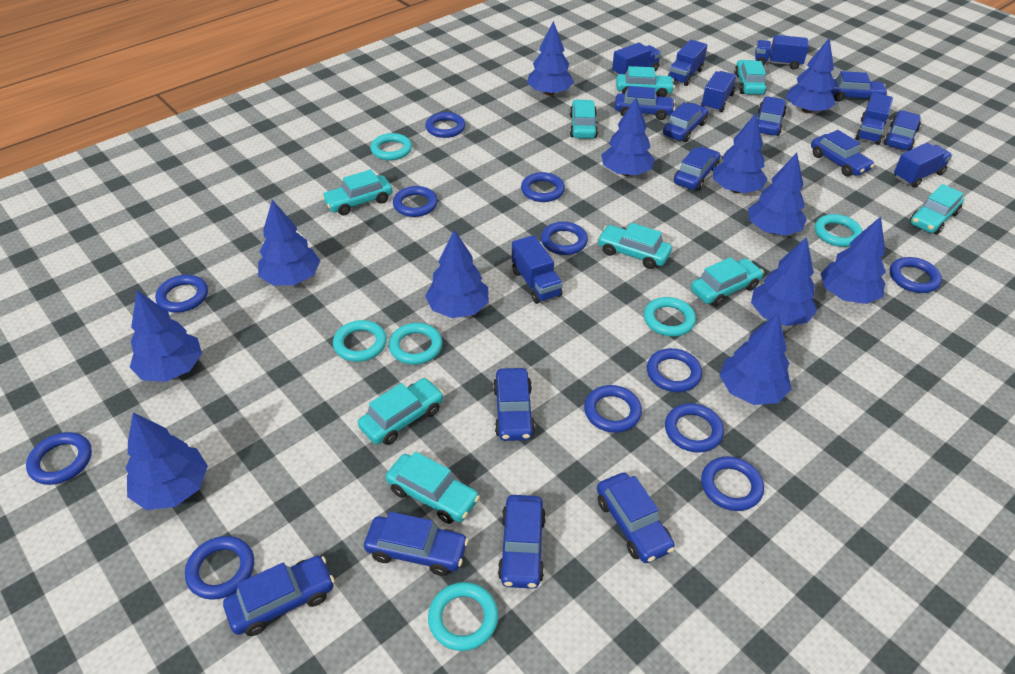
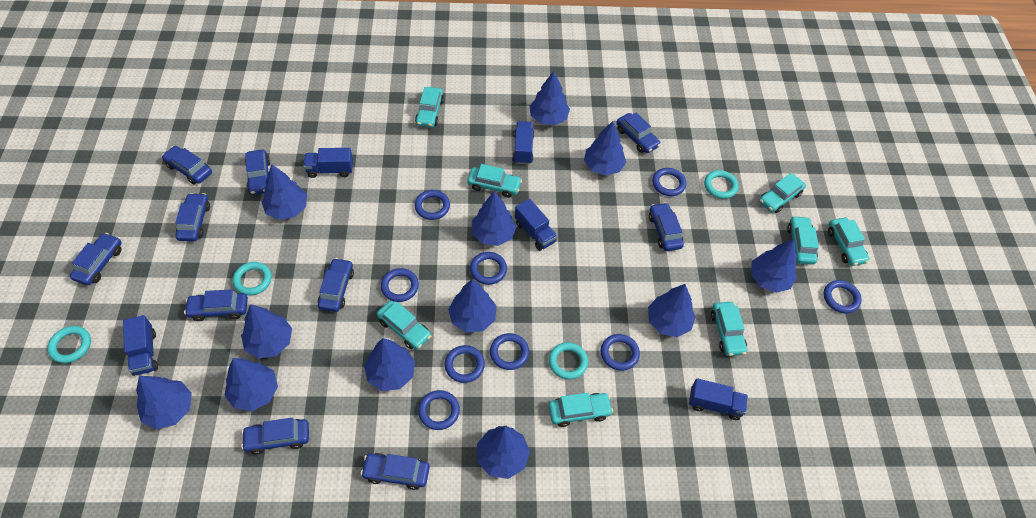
blue car: [223,556,335,636] [364,512,469,576] [493,368,535,441] [498,495,546,589] [597,473,675,563] [615,86,675,120] [663,102,709,142] [674,147,720,191] [757,96,787,136] [811,130,874,177] [831,71,888,102] [884,110,921,151] = 12 -> [70,233,122,285] [162,146,212,184] [175,193,210,241] [184,289,248,321] [241,418,309,455] [245,150,270,195] [318,258,354,312] [361,453,430,490] [616,112,661,153] [649,202,684,251] = 10
blue ring: [26,432,92,485] [155,275,208,312] [185,536,254,600] [393,186,438,217] [425,112,465,138] [521,172,565,202] [541,222,588,255] [584,385,642,433] [647,348,702,392] [665,403,724,453] [701,456,764,511] [890,257,942,293] = 12 -> [381,268,419,302] [415,190,450,220] [418,390,460,430] [445,345,485,383] [470,252,507,285] [490,333,529,370] [601,334,640,371] [652,168,686,196] [824,280,862,313] = 9
blue truck: [512,235,563,304] [612,43,661,75] [668,40,708,86] [701,71,737,112] [755,35,809,70] [855,93,893,145] [894,143,952,188] = 7 -> [123,315,158,376] [304,148,353,178] [513,121,534,164] [515,199,558,251] [689,378,748,420] = 5
turquoise car: [322,169,393,216] [358,378,444,445] [386,452,480,524] [570,100,598,139] [597,223,672,269] [616,66,675,97] [691,257,764,307] [734,60,767,95] [910,184,964,235] = 9 -> [377,301,431,350] [415,87,444,128] [468,164,522,198] [548,393,613,427] [711,302,747,356] [759,173,806,213] [787,216,819,265] [828,218,870,266] = 8
turquoise ring: [333,320,387,362] [370,133,412,160] [389,323,442,365] [428,582,498,651] [644,297,696,336] [815,214,863,247] = 6 -> [47,326,91,363] [232,262,272,296] [549,342,588,379] [704,170,738,199] = 4

